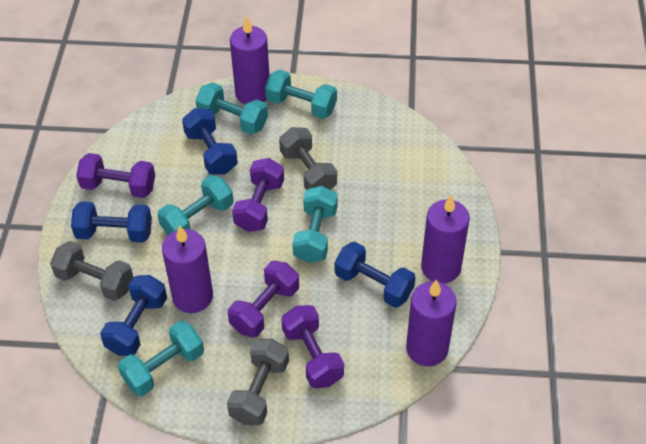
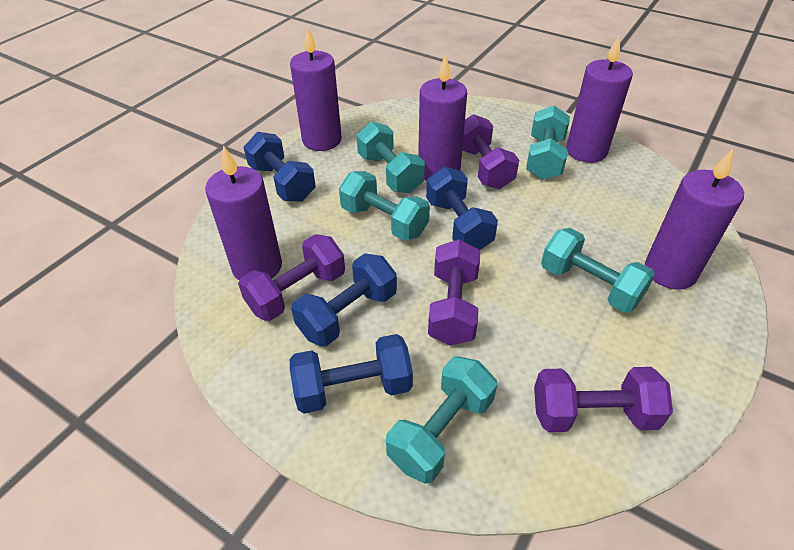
grey dumbbell: [50,241,133,301] [227,339,289,425] [279,127,337,190] = 3 -> none = 0
purple candle: [162,225,213,313] [230,16,270,105] [406,279,456,366] [421,195,470,283] = 4 -> [205,145,282,280] [290,26,342,151] [418,54,467,181] [566,35,633,163] [645,149,744,290] = 5

